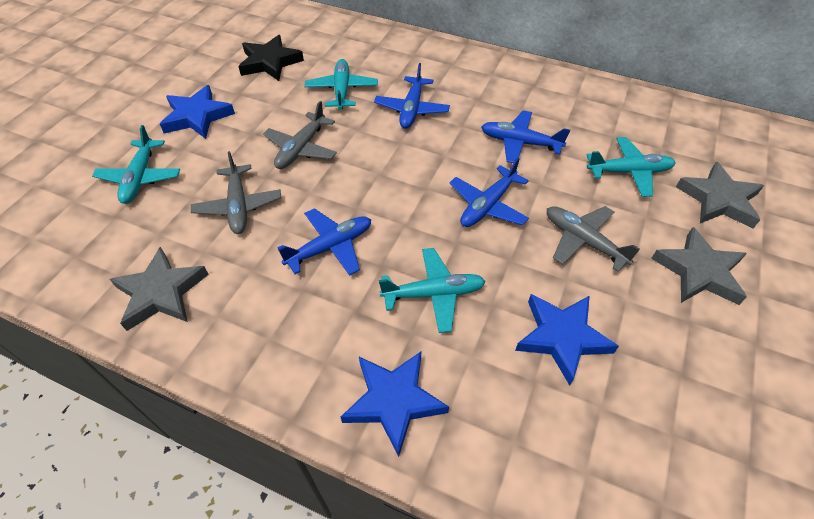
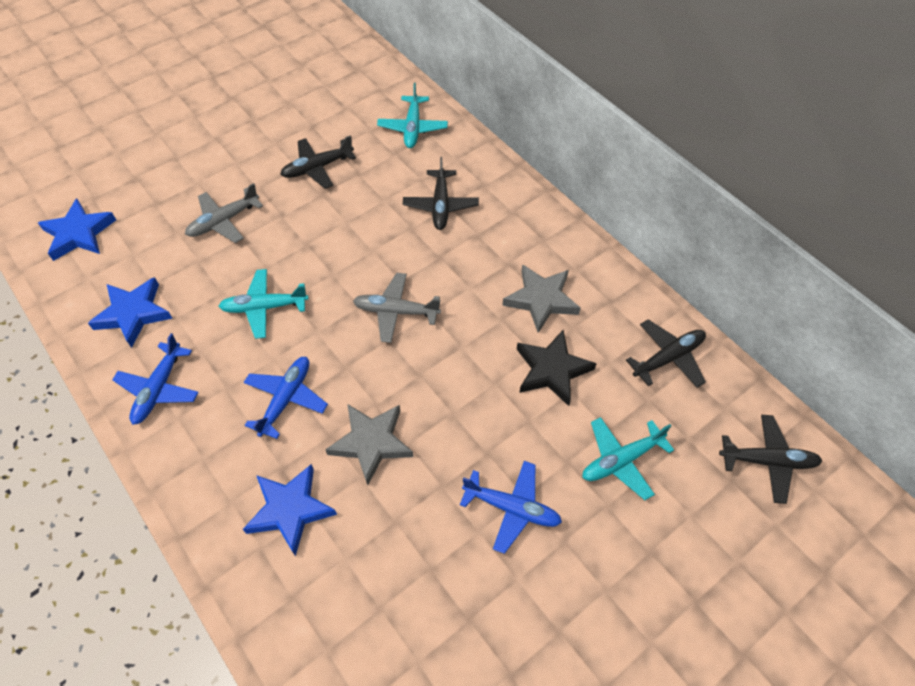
black plane: none = 0 -> [280,135,356,189] [403,157,479,230] [626,319,706,388] [719,415,822,504] = 4
blue plane: [278,208,371,276] [374,63,450,129] [450,157,529,227] [481,110,570,163] = 4 -> [112,333,199,425] [243,357,328,439] [460,461,562,554] = 3
grey plane: [191,151,282,234] [263,101,337,169] [547,206,640,272] = 3 -> [185,183,263,243] [353,273,441,343] = 2
grey star: [110,247,209,331] [651,227,747,305] [676,161,764,228] = 3 -> [325,404,413,485] [502,264,581,333] = 2
turquoise plane: [92,125,180,204] [305,59,378,110] [379,248,485,333] [587,137,676,197] = 4 -> [218,269,309,339] [377,83,448,148] [582,417,674,500] = 3

